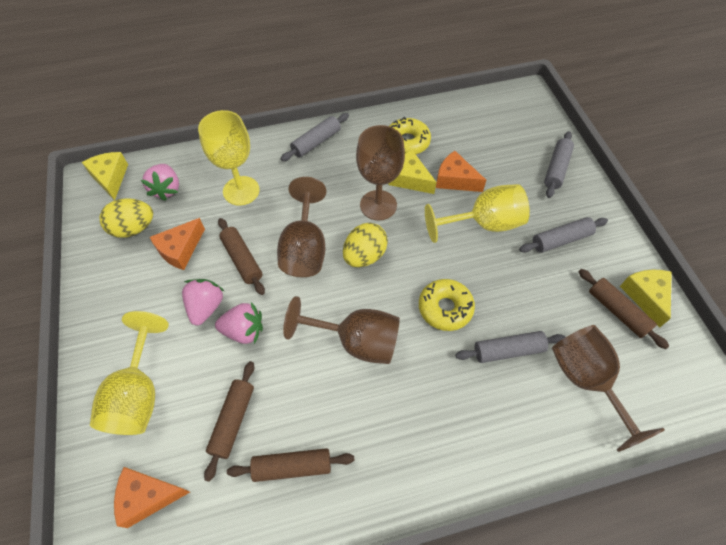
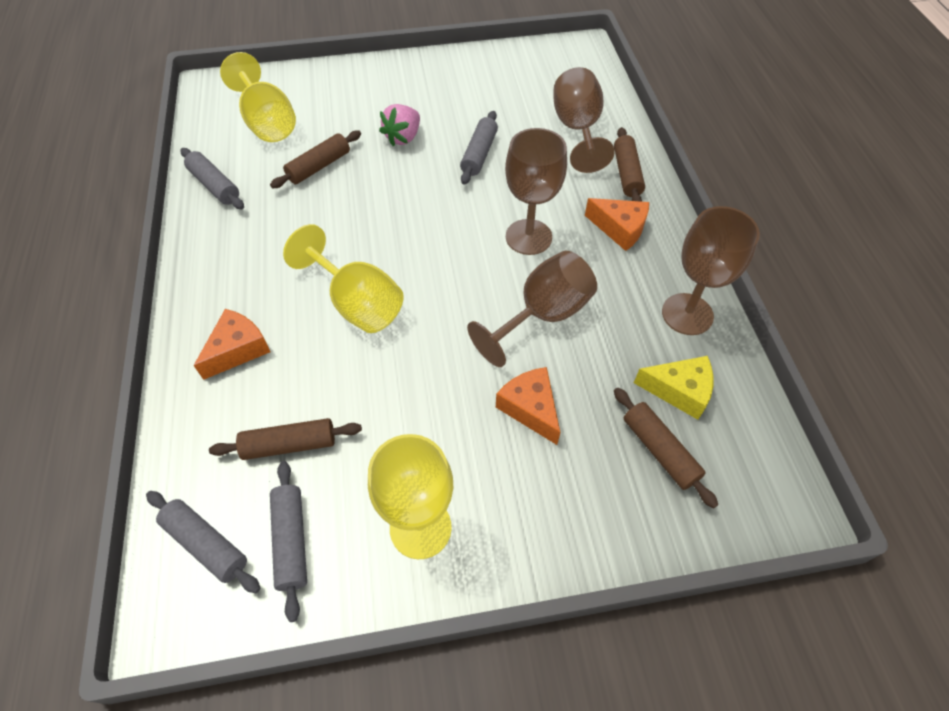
pink strawberry: [141,164,179,201] [182,279,224,325] [215,302,263,344] = 3 -> [379,104,420,146] = 1
yellow cheese: [82,152,128,200] [388,150,437,194] [620,270,672,328] = 3 -> [634,356,714,420] = 1
yellow donut: [389,117,431,154] [419,279,475,331] = 2 -> none = 0
yellow egg: [100,198,153,238] [343,223,388,267] = 2 -> none = 0

